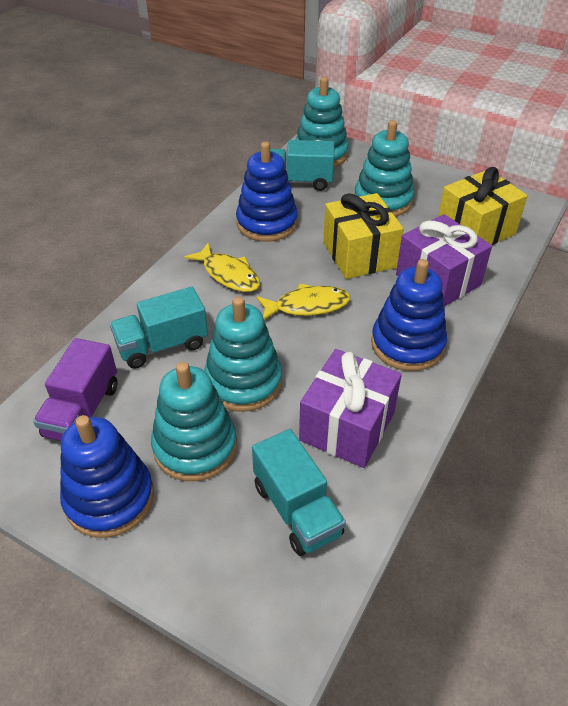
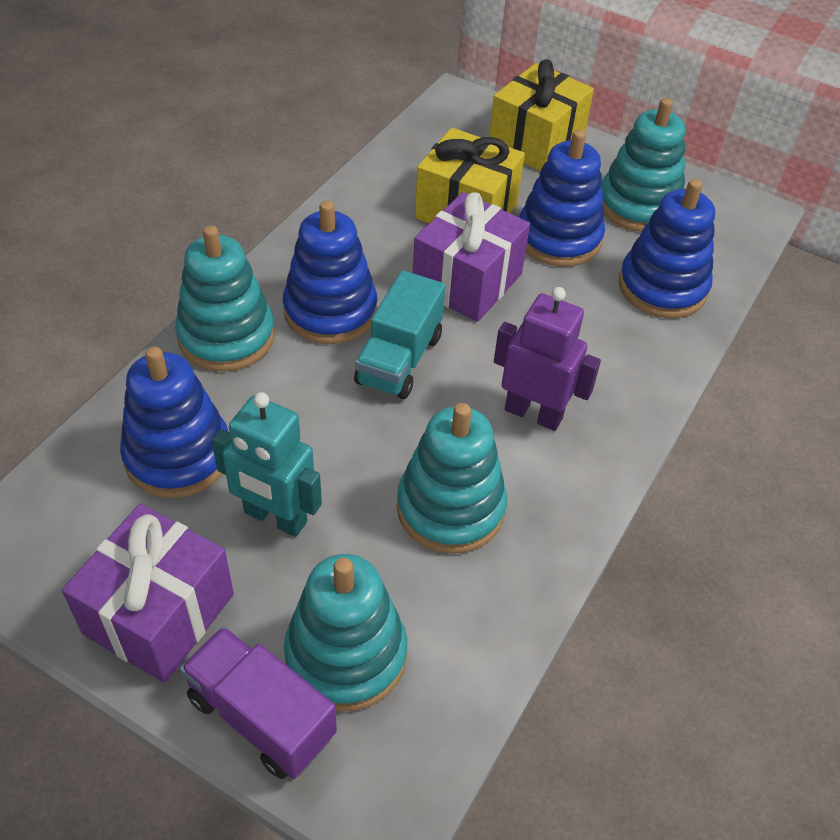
blue stacking toy: [60,415,154,538] [236,142,298,242] [371,259,447,371] = 3 -> [120,346,229,498] [283,201,377,344] [519,130,605,267] [619,179,715,318] = 4
purple robot: none = 0 -> [494,287,601,431] = 1
turquoise robot: none = 0 -> [212,392,322,537] = 1
turquoise truck: [110,287,208,368] [252,429,346,556] [270,140,334,191] = 3 -> [354,270,445,399] = 1
yellow fish: [184,243,260,292] [256,284,350,320] = 2 -> none = 0

